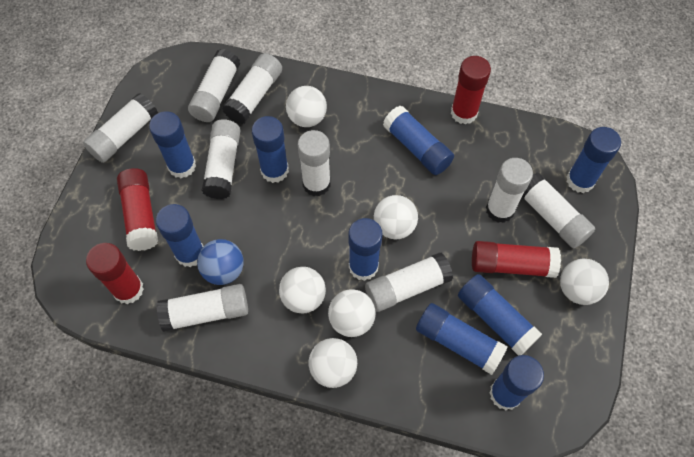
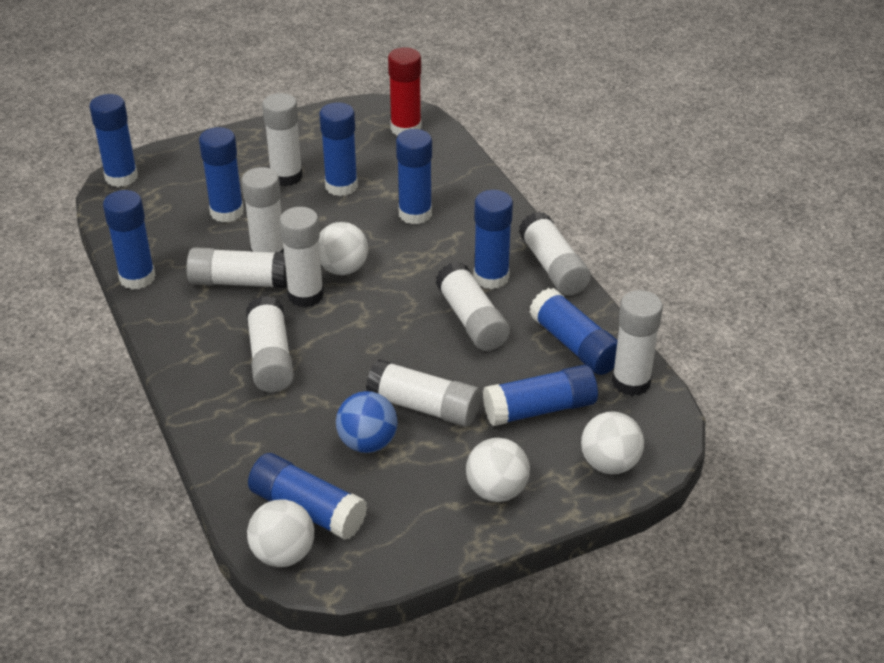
red glue stick: [86,243,144,304] [117,168,158,251] [451,56,491,125] [472,241,561,278] = 4 -> [388,47,421,136] = 1
white ball: [279,267,326,313] [286,86,327,127] [308,338,357,388] [328,289,376,337] [374,195,418,239] [560,259,609,305] = 6 -> [247,499,315,567] [319,222,368,275] [466,438,530,502] [581,411,644,474] = 4

